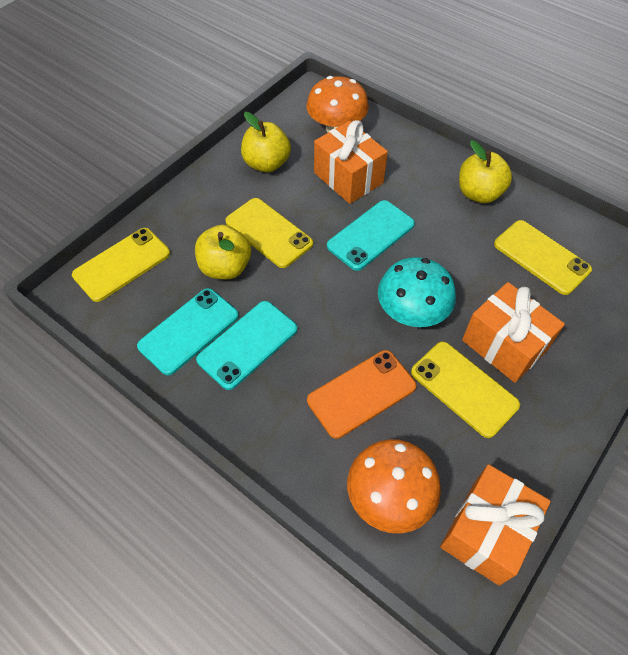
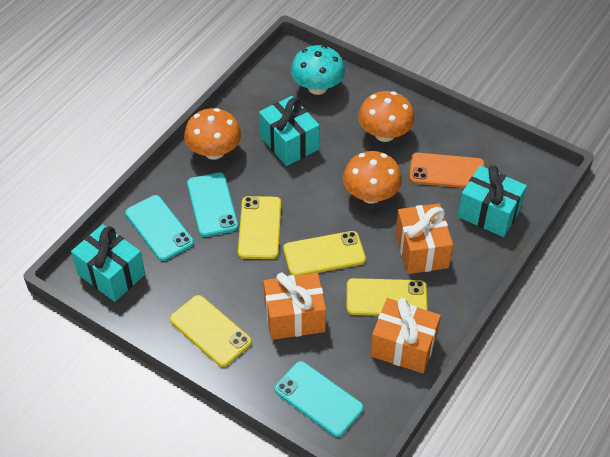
orange mushroom: [306,76,369,133] [347,439,441,533] = 2 -> [184,108,241,160] [343,151,402,204] [358,91,415,142] = 3
turquoise gift: none = 0 -> [71,224,145,302] [259,96,319,166] [458,165,527,237] = 3
yellow apple: [195,225,251,279] [241,112,291,172] [459,140,512,203] = 3 -> none = 0

